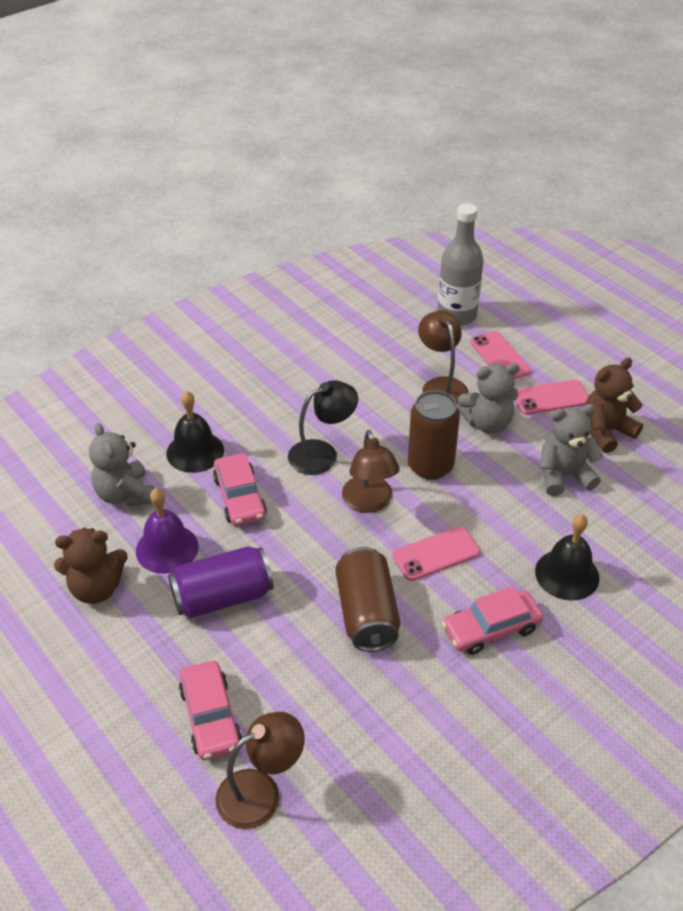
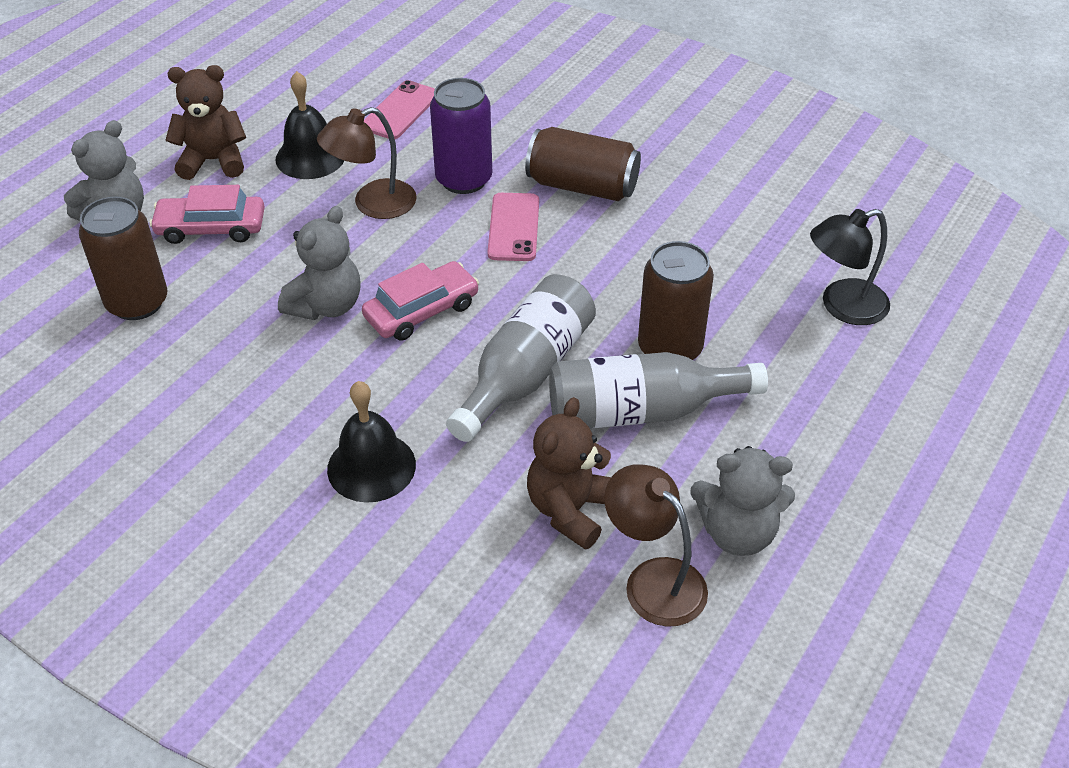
brown can: [335,547,400,652] [408,390,460,480] = 2 -> [79,197,168,320] [525,127,641,201] [638,241,714,360] = 3
brown lamp: [216,712,305,829] [342,430,400,513] [418,310,468,405] = 3 -> [317,107,417,219] [604,464,708,627] = 2
grey bottle: [437,203,484,326] = 1 -> [446,274,596,442] [549,352,768,428] = 2
pink car: [179,661,242,760] [213,454,267,526] [442,586,543,655] = 3 -> [150,185,265,244] [362,261,479,341] = 2
pink phone: [392,527,480,581] [470,331,531,379] [515,380,589,415] = 3 -> [364,80,435,139] [488,193,539,261] = 2
purple bell: [136,488,199,574] = 1 -> none = 0

